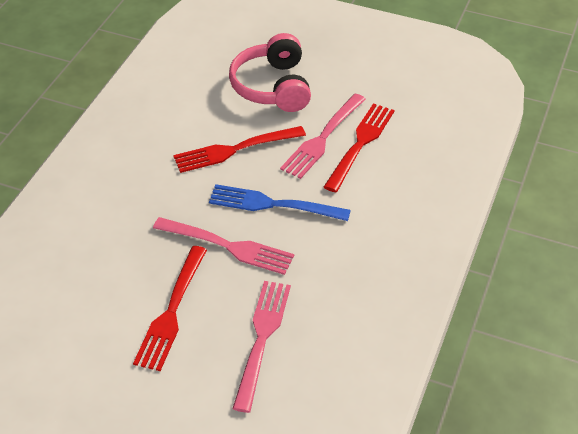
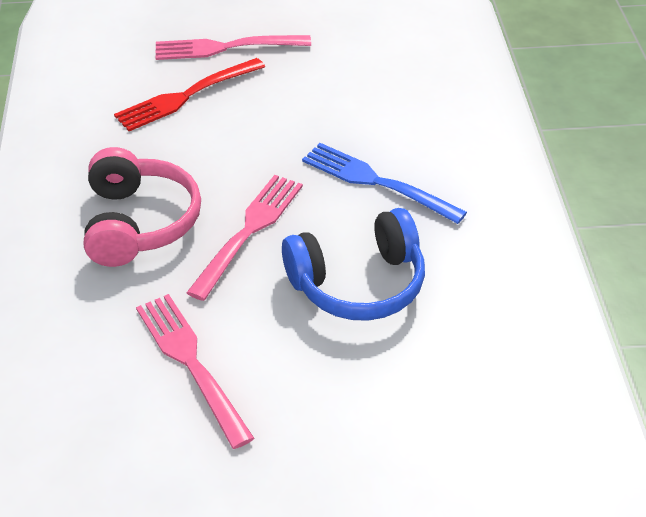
blue headphones: none = 0 -> [282,208,425,321] = 1
red fork: [133,246,207,371] [173,126,306,173] [324,103,395,192] = 3 -> [114,58,265,131] = 1

